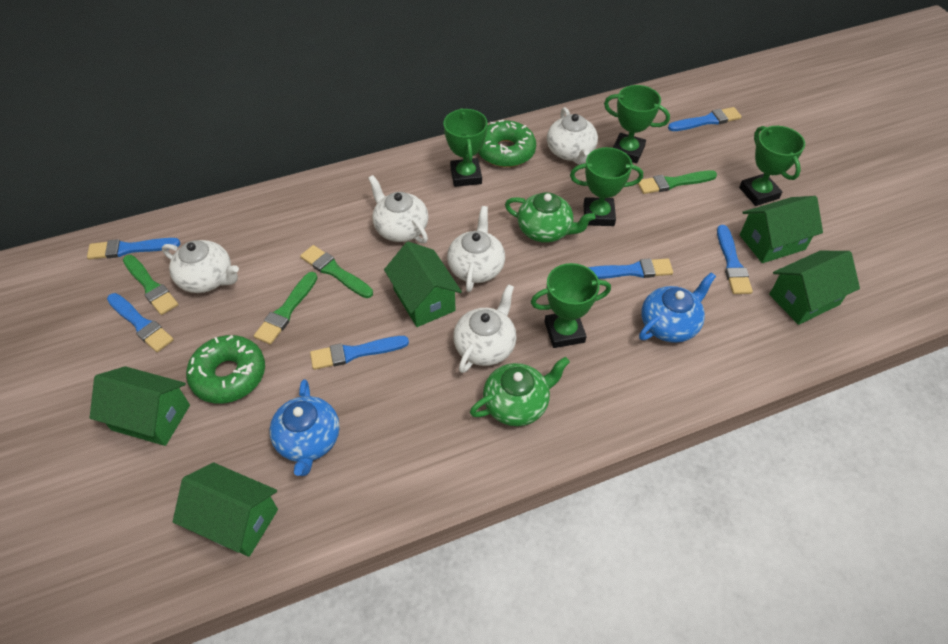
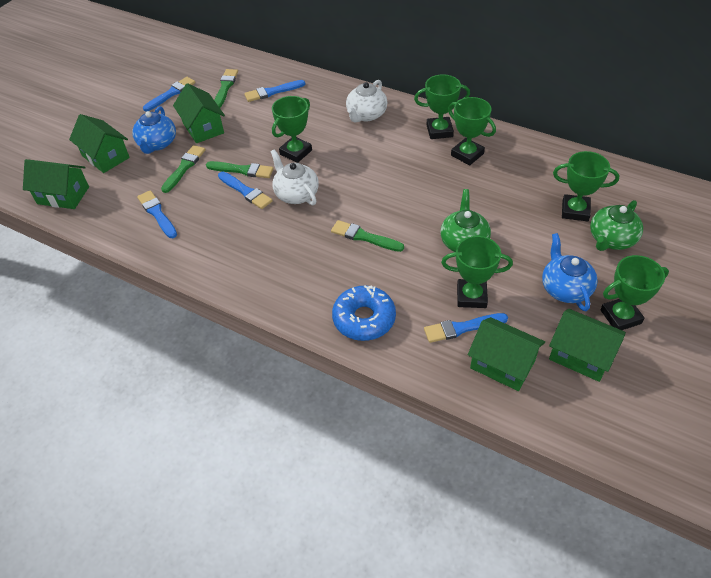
blue brush: [87,238,180,260] [107,293,174,352] [310,336,409,370] [588,258,673,279] [668,107,742,131] [717,225,753,294] = 6 -> [137,190,177,238] [143,77,195,111] [218,172,273,209] [244,80,305,102] [424,313,508,343] = 5
blue donut: none = 0 -> [332,285,396,341] = 1
green donut: [186,335,265,404] [478,120,536,167] = 2 -> none = 0
green trophy: [444,108,487,187] [531,263,611,348] [570,147,643,226] [604,85,670,163] [739,126,805,206] = 5 -> [272,96,312,163] [414,74,470,139] [441,236,513,308] [448,97,496,165] [553,151,619,221] [600,255,669,330] = 6
white teapot: [162,240,239,293] [368,175,428,244] [447,206,505,292] [453,284,517,373] [547,107,598,165] = 5 -> [271,149,319,205] [346,80,387,123] = 2

